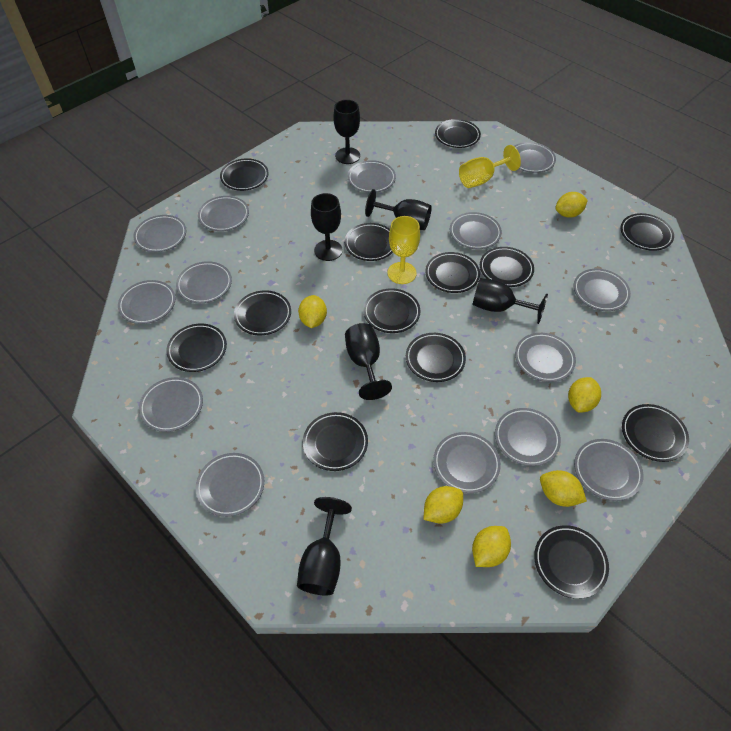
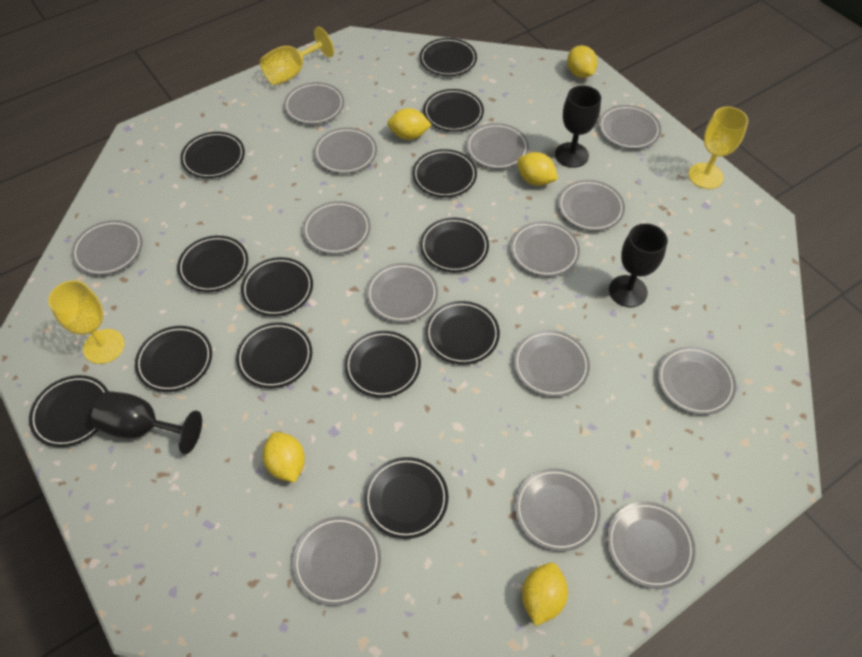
black goblet: [297,497,352,596] [311,193,342,261] [333,100,360,164] [345,323,392,400] [365,189,432,230] [473,278,548,324] = 6 -> [91,391,202,454] [555,85,601,168] [609,223,668,307] = 3
yellow goblet: [388,216,420,284] [459,145,521,188] = 2 -> [48,280,125,364] [260,27,334,85] [688,107,748,189] = 3
yellow lemon: [298,295,327,328] [424,486,463,524] [472,526,511,567] [540,470,587,507] [555,192,588,218] [568,377,601,413] = 6 -> [262,432,305,483] [387,108,432,140] [517,152,558,186] [522,562,568,626] [567,45,598,78] = 5

